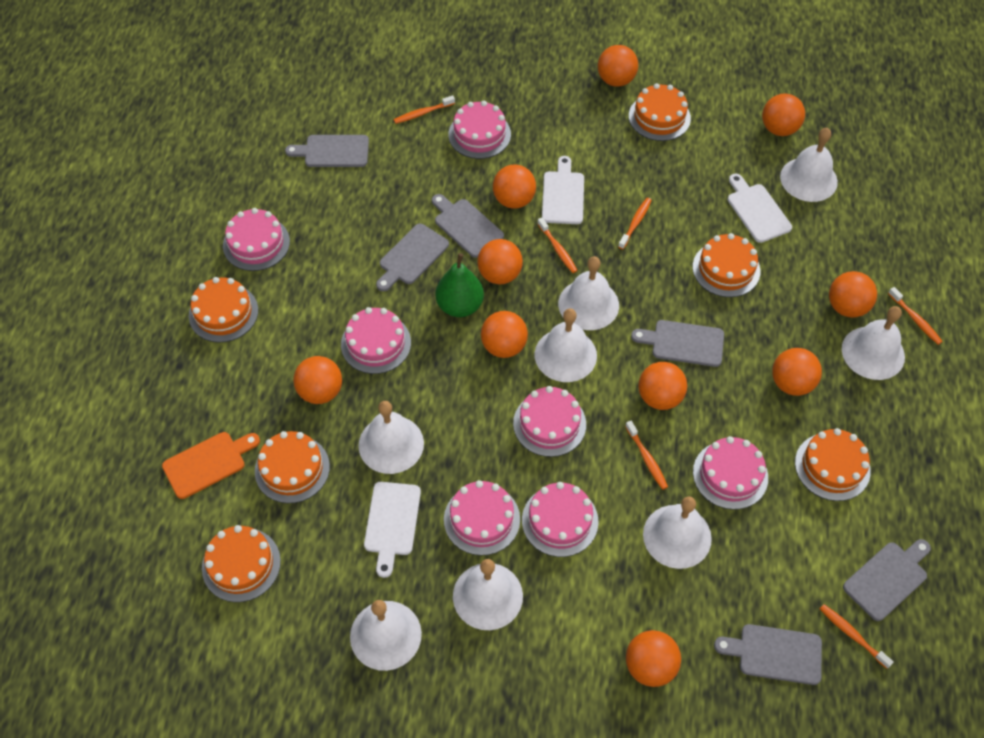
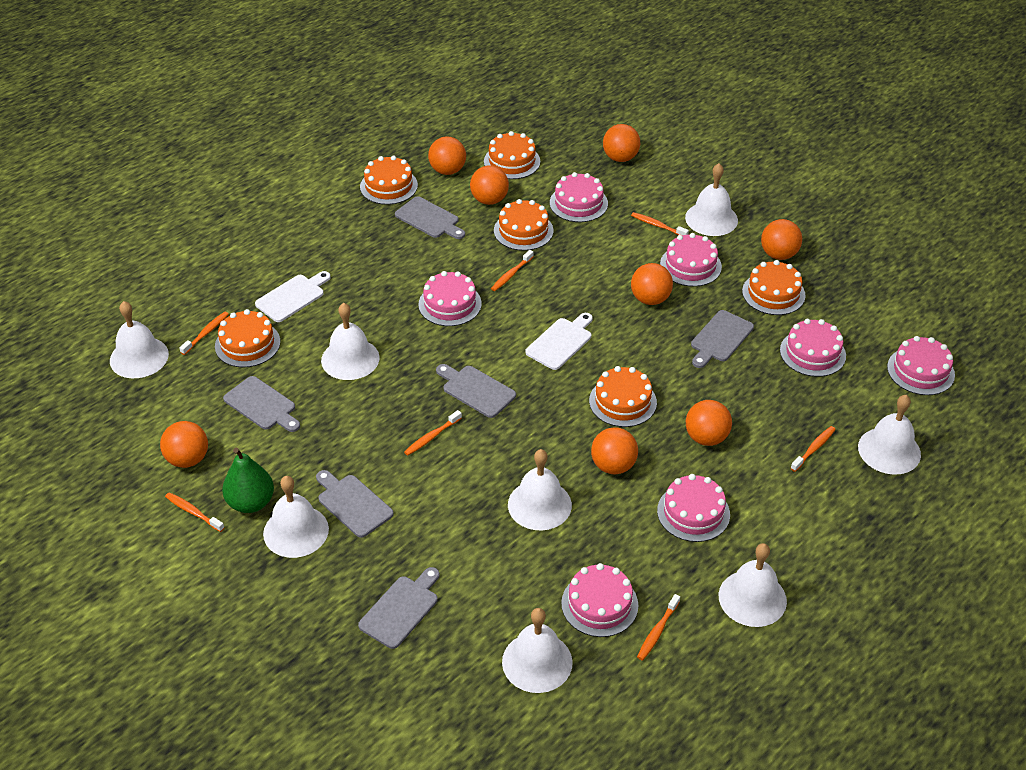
orange ball: [293,356,342,404] [477,239,523,284] [481,311,528,358] [493,165,536,209] [598,45,638,87] [626,630,681,687] [638,362,687,410] [762,93,805,136] [772,348,822,396] [829,271,877,317] = 10 -> [160,421,208,468] [428,137,466,175] [470,165,509,205] [591,427,638,474] [603,124,640,162] [631,263,673,305] [686,400,732,446] [761,219,802,260] = 8
orange cutting board: [162,432,260,499] = 1 -> none = 0
orange toothbrush: [394,95,455,124] [538,217,578,273] [618,198,652,249] [625,421,668,490] [820,604,894,669] [888,287,943,345] = 6 -> [165,492,225,532] [179,312,229,355] [404,410,462,456] [491,250,534,291] [631,212,689,235] [637,594,680,661] [791,426,836,472] = 7
white cutting board: [364,482,421,578] [542,156,584,224] [728,173,792,243] = 3 -> [255,271,331,322] [525,313,593,370] = 2

